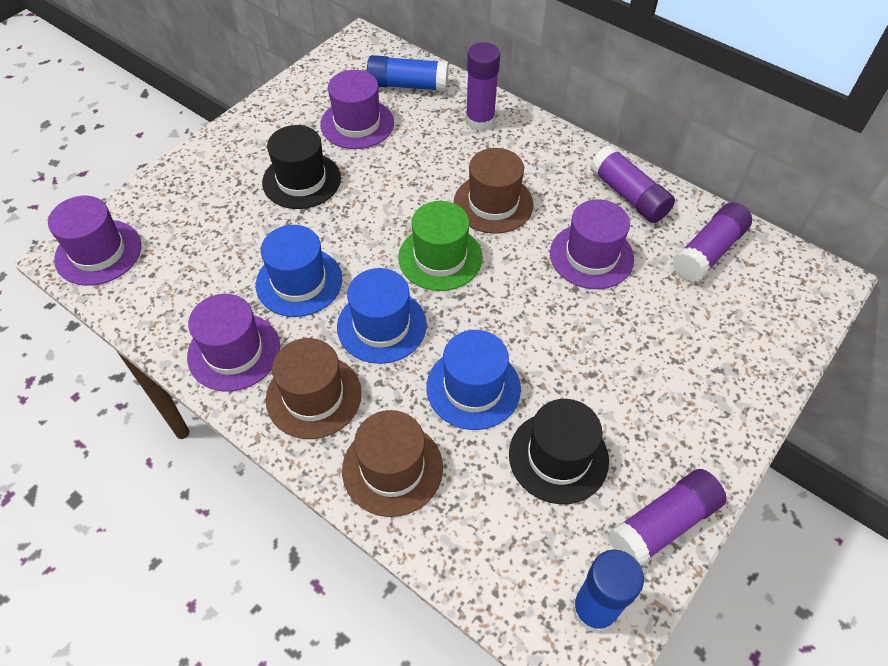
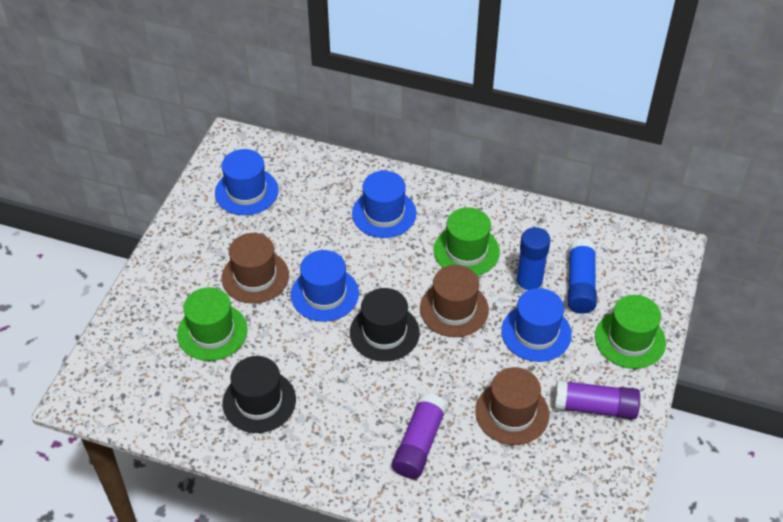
blue hat: [256,225,342,317] [337,268,427,364] [426,330,521,430] = 3 -> [215,149,279,215] [291,250,359,322] [352,171,416,238] [501,288,572,362] = 4
green hat: [398,201,482,291] = 1 -> [177,287,247,361] [433,207,500,276] [595,295,666,369] = 3
purple glue stick: [466,42,500,131] [590,145,675,223] [609,469,726,566] [673,202,752,282] = 4 -> [392,393,447,479] [554,380,640,419] = 2
purple hat: [48,196,141,286] [187,294,280,391] [320,70,394,149] [550,199,634,289] = 4 -> none = 0

